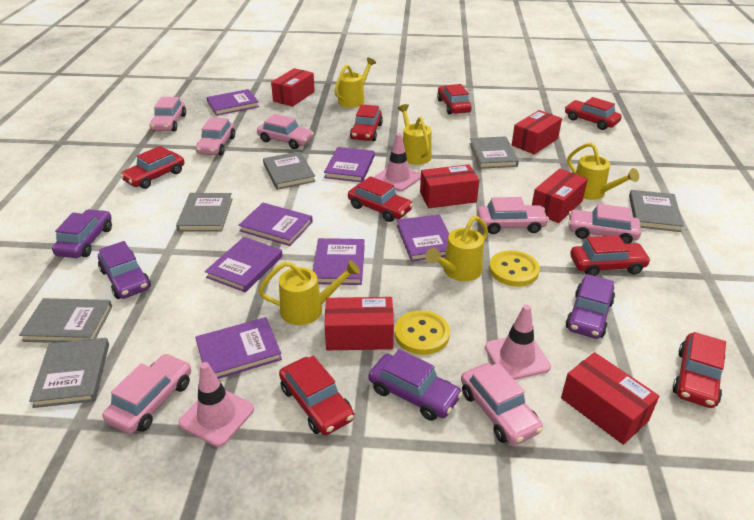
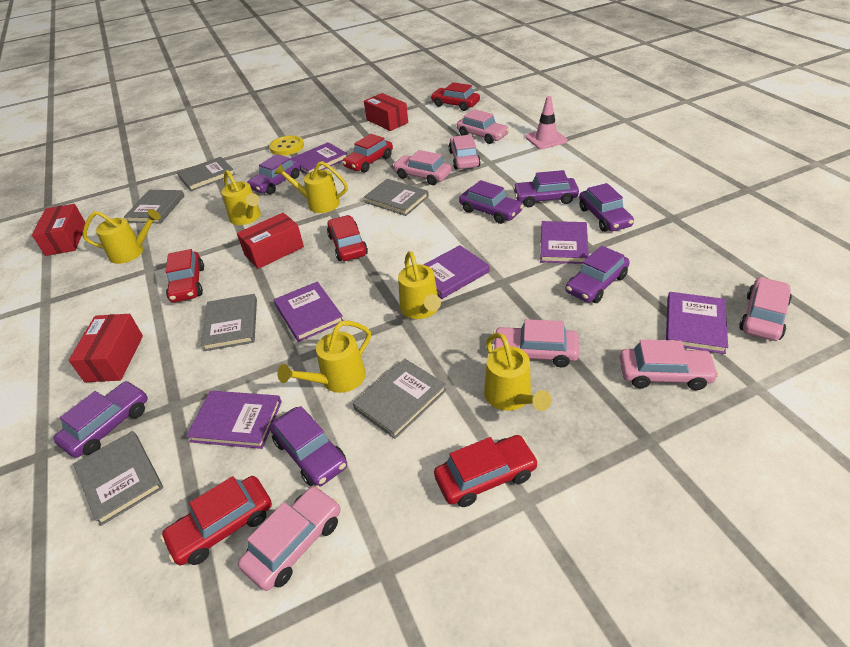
pink traffic cone: [178,362,254,447] [374,133,421,191] [485,304,551,380] = 3 -> [525,96,567,149] = 1
purple book: [195,317,282,379] [205,237,283,292] [207,89,259,116] [239,203,313,246] [313,238,365,285] [324,147,374,182] [397,215,449,262] = 7 -> [186,391,282,449] [274,281,343,342] [290,142,347,174] [423,245,490,299] [540,221,589,264] [666,292,728,354] = 6
purple car: [52,209,112,258] [98,241,151,299] [368,349,463,421] [566,274,615,339] = 4 -> [54,381,148,458] [247,154,301,194] [269,406,347,486] [459,180,523,224] [513,170,579,207] [565,246,630,303] [579,183,634,232] = 7
red box: [271,68,315,107] [324,297,394,350] [420,164,479,208] [512,110,562,154] [532,168,588,223] [561,352,659,445] = 6 -> [32,204,86,256] [68,314,143,382] [237,213,304,269] [364,93,408,131] = 4
red car: [120,146,184,189] [279,356,354,435] [348,176,413,222] [350,104,383,141] [437,84,472,115] [565,97,622,130] [570,235,651,276] [672,332,726,408] = 8 -> [160,476,272,565] [165,249,204,302] [327,215,368,261] [342,134,393,173] [431,82,480,111] [434,435,539,507] = 6
yellow button: [395,310,450,355] [489,250,540,287] = 2 -> [269,135,304,156] = 1
yellow watering can: [258,260,360,325] [334,58,376,108] [397,104,432,165] [425,216,488,281] [568,142,639,200] = 5 -> [83,209,161,264] [221,170,261,225] [274,161,348,213] [277,321,371,393] [398,251,441,319] [484,333,552,411] = 6

